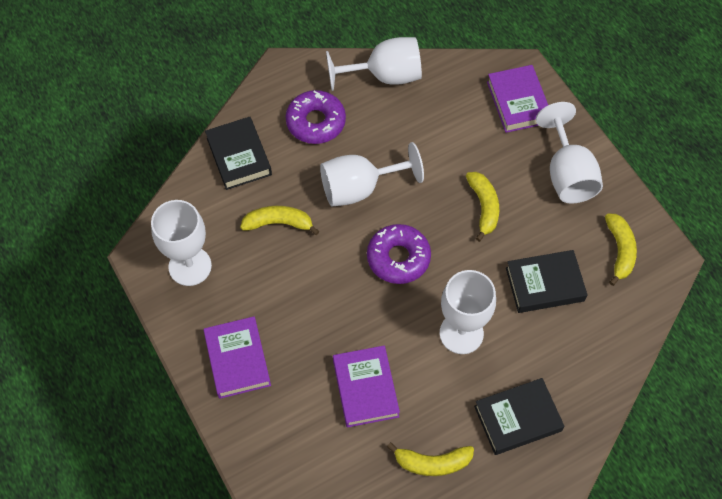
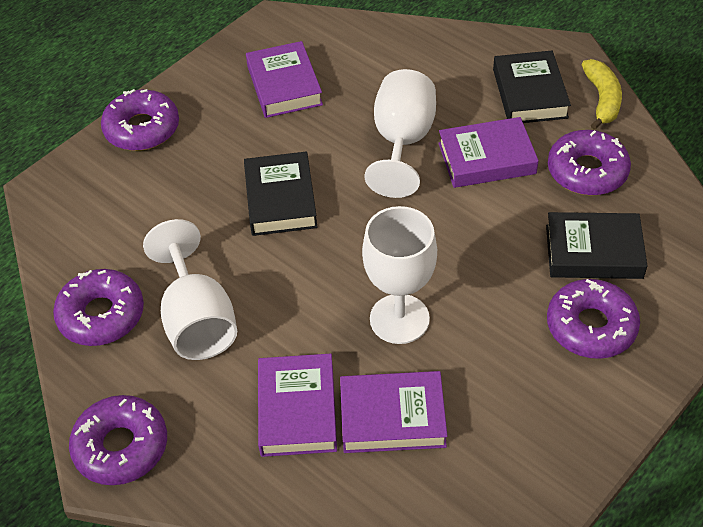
purple book: [203,316,271,399] [333,345,400,428] [487,65,548,133] = 3 -> [246,41,323,118] [258,354,337,457] [340,371,447,453] [438,117,539,188] = 4
purple donut: [286,90,346,144] [367,224,431,284] = 2 -> [53,269,144,346] [69,395,167,485] [101,89,179,151] [547,279,640,359] [548,130,631,195] = 5
white goblet: [151,200,212,286] [320,142,424,206] [326,37,422,91] [440,270,496,354] [536,102,603,204] = 5 -> [143,219,237,360] [362,206,437,344] [364,69,436,198] = 3
yellow banana: [240,206,319,235] [387,442,474,476] [466,172,499,242] [605,213,637,286] = 4 -> [581,59,622,130] = 1

